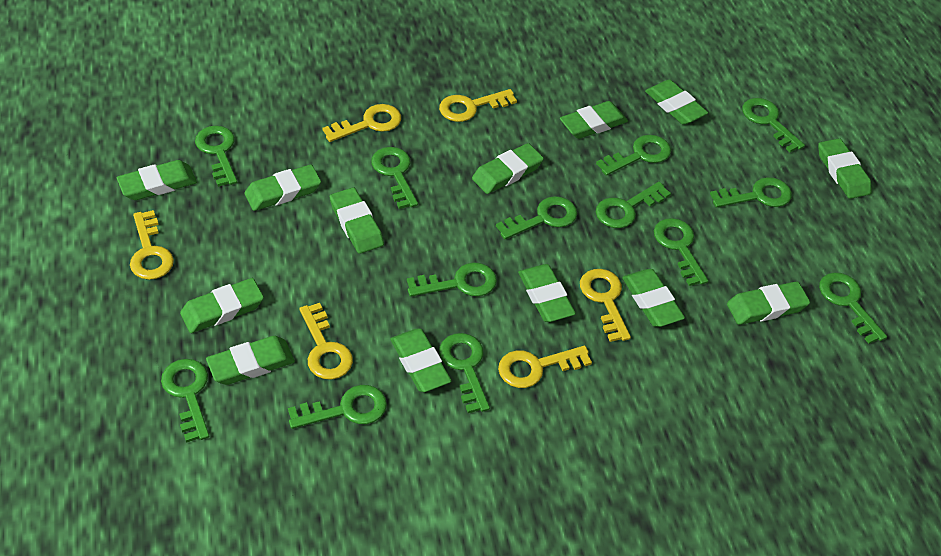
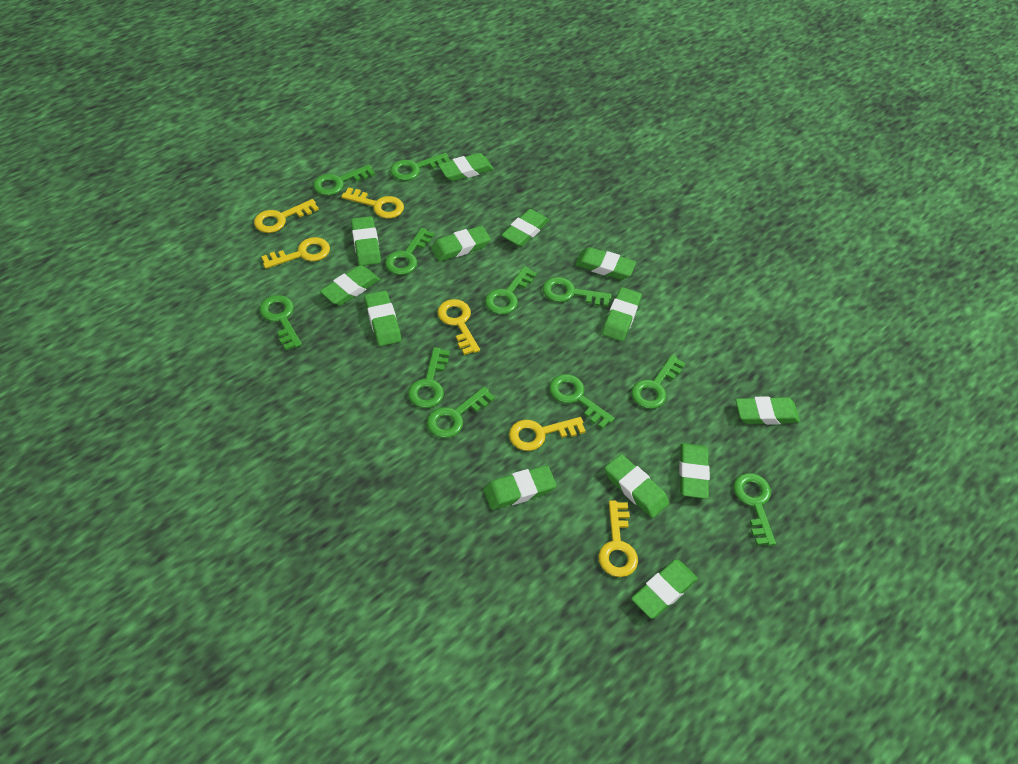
green key: [161,359,209,443] [195,126,237,187] [288,385,387,429] [371,147,418,209] [407,262,497,297] [439,333,490,413] [496,196,577,239] [596,135,671,176] [596,182,671,228] [654,218,708,286] [710,177,792,208] [742,98,805,152] [819,272,887,344] = 13 -> [260,295,302,350] [313,164,375,196] [385,228,434,275] [390,153,451,181] [408,347,450,408] [427,387,495,438] [485,266,537,315] [543,277,612,307] [549,374,615,429] [631,355,685,409] [733,473,776,546] = 11

